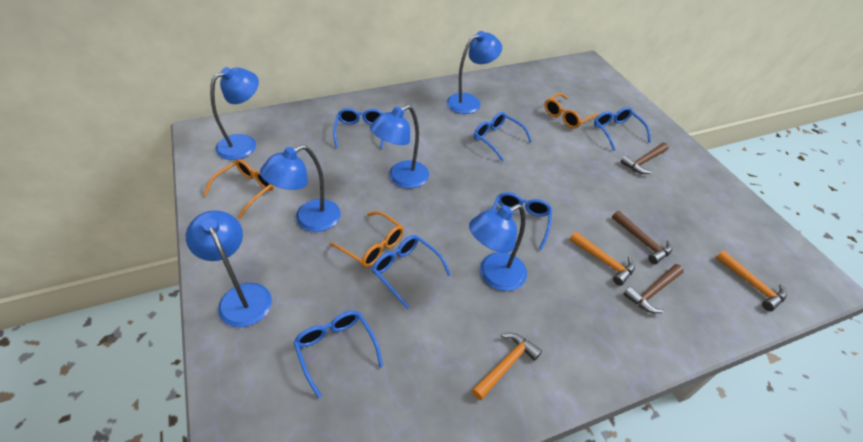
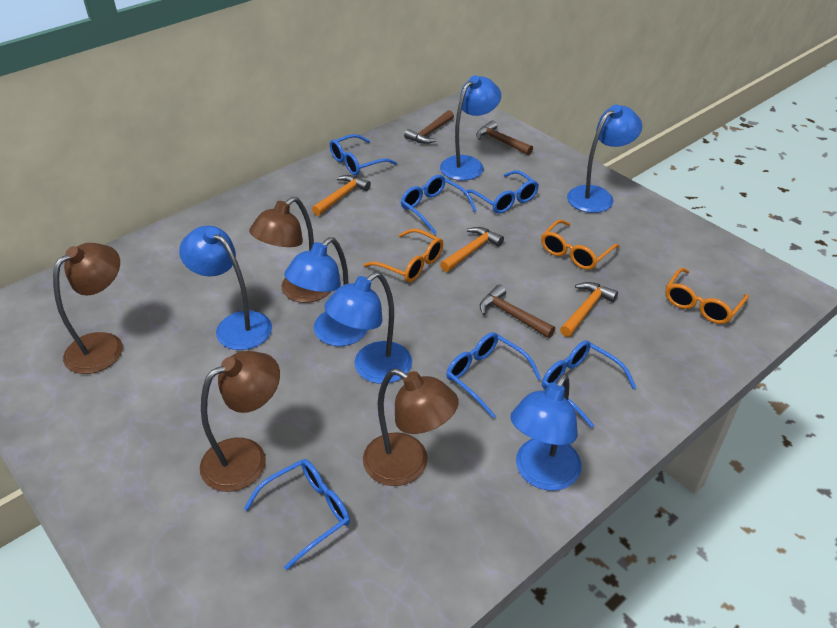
brown lamp: none = 0 -> [53,243,123,374] [200,351,280,492] [249,197,330,303] [363,369,459,486] = 4

